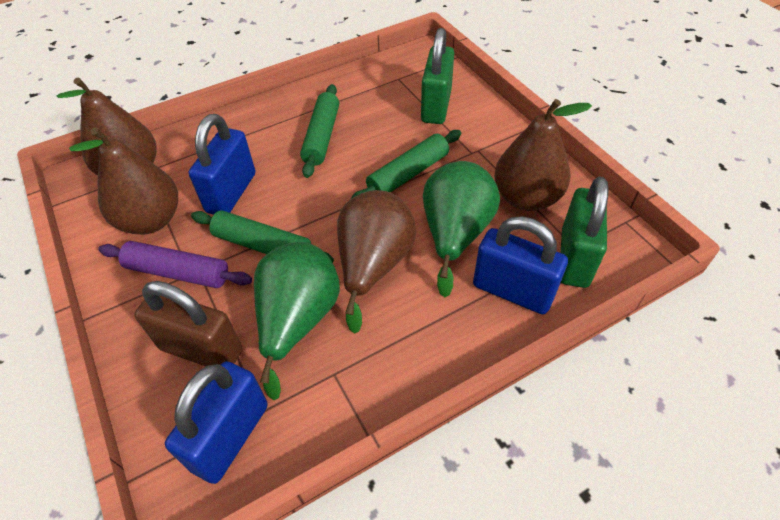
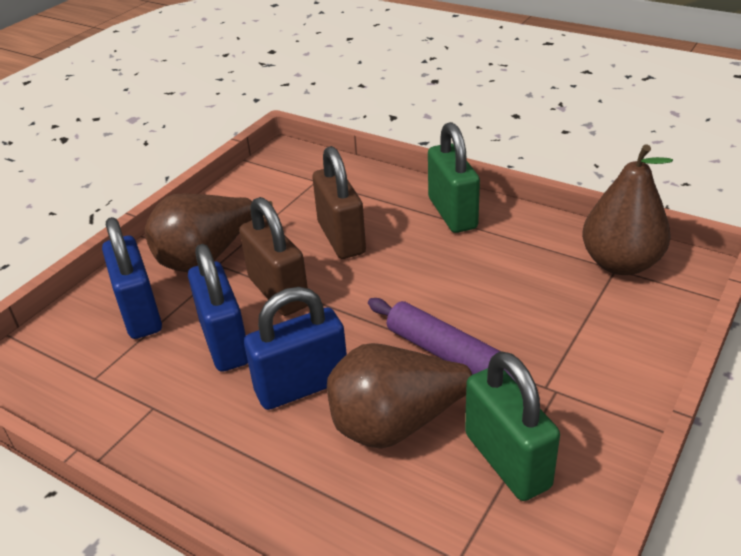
brown padlock: [134,281,242,366] = 1 -> [239,197,308,316] [312,146,366,259] = 2
brown pear: [57,78,157,176] [69,128,178,234] [337,190,416,334] [494,99,592,211] = 4 -> [145,193,273,272] [327,343,472,448] [582,145,673,275] = 3
green pear: [254,242,340,400] [423,161,500,297] = 2 -> none = 0
green rolling pin: [191,210,334,263] [300,84,339,178] [351,130,461,199] = 3 -> none = 0

